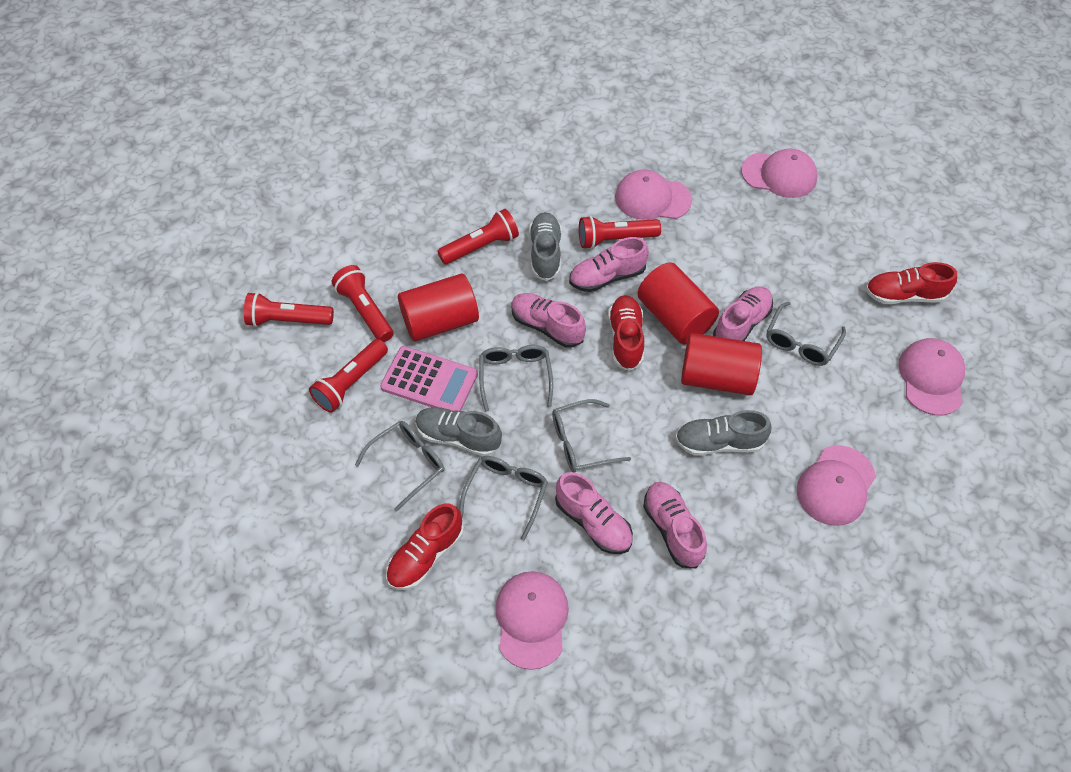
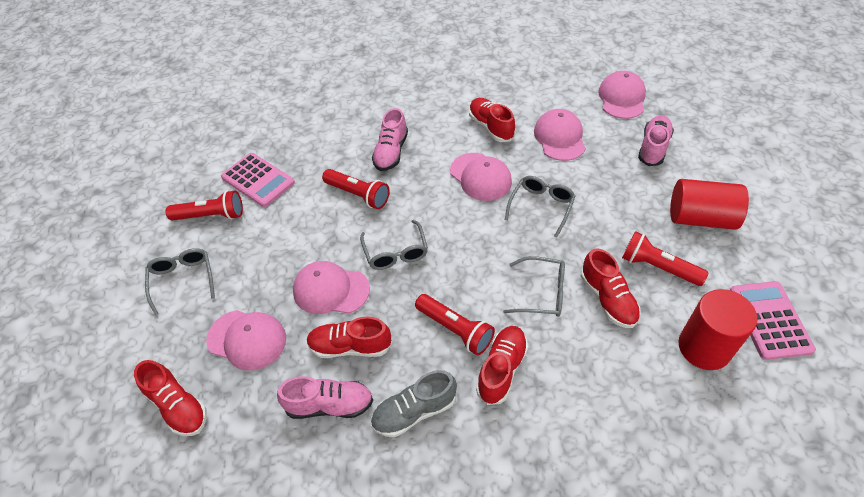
grey glasses: [355,421,444,511] [459,456,548,540] [479,345,553,412] [552,399,631,472] [766,302,846,366] = 5 -> [145,248,215,315] [360,220,428,270] [503,256,565,317] [505,176,575,237] = 4
grey shoe: [415,407,502,456] [529,212,562,281] [675,410,771,456] = 3 -> [371,370,457,437] = 1
pink calculator: [380,346,478,411] = 1 -> [221,153,295,207] [730,281,816,360] = 2
pink shoe: [511,293,586,348] [555,472,633,554] [569,237,649,292] [643,482,707,568] [713,286,773,341] = 5 -> [277,376,373,419] [372,108,408,171] [638,115,674,166] = 3
red cylinder: [398,274,479,342] [637,262,719,344] [681,333,762,395] = 3 -> [670,179,749,230] [678,289,757,370] = 2
red flashlight: [244,292,334,327] [309,339,388,413] [332,265,394,342] [437,209,519,264] [579,216,661,249] = 5 -> [165,190,243,220] [322,169,390,209] [415,294,495,355] [622,231,709,286] = 4
red shoe: [386,503,464,590] [608,295,644,371] [865,262,957,304] = 3 -> [134,360,207,436] [306,317,392,358] [469,98,515,142] [476,326,528,405] [581,248,641,328] = 5

